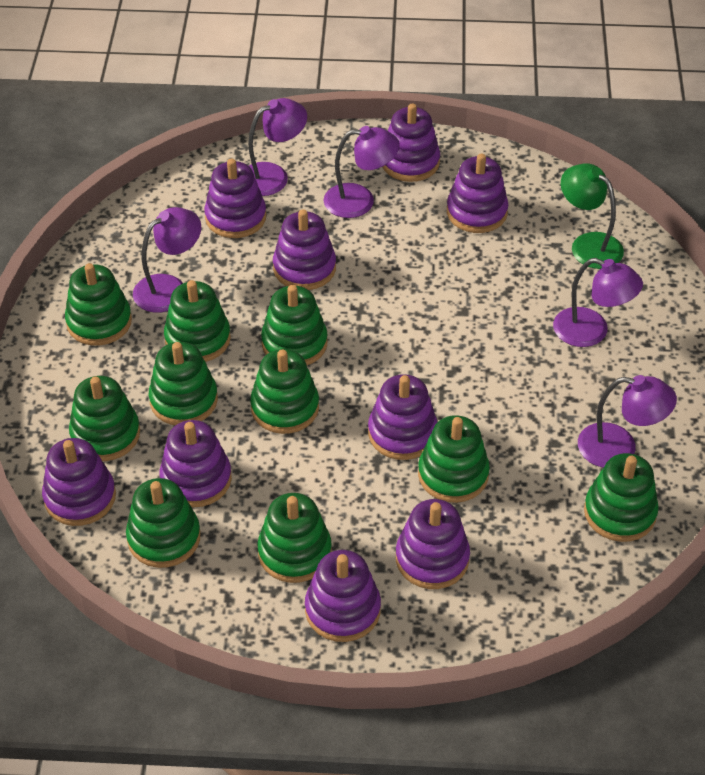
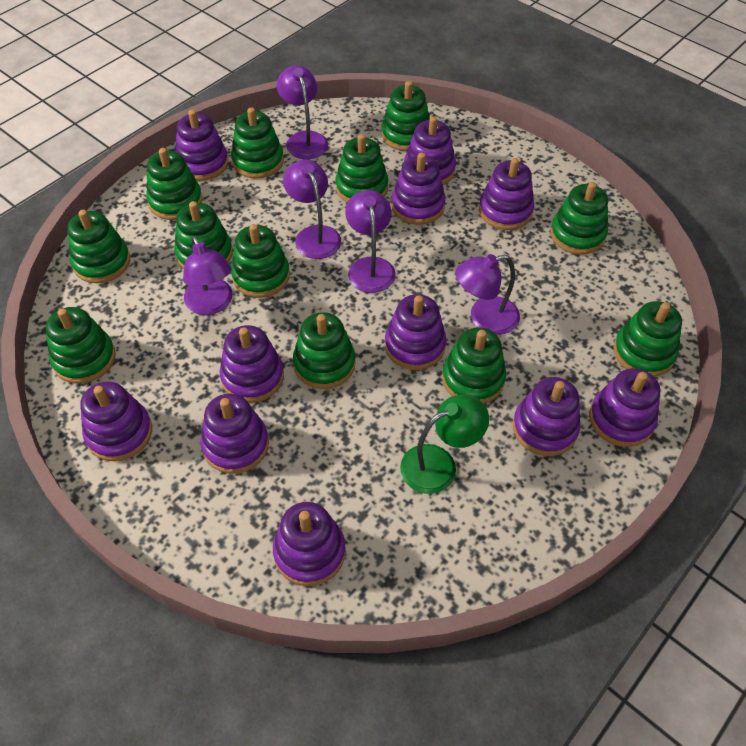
green stacking toy: [65,263,132,346] [69,376,140,461] [126,478,200,568] [149,342,218,425] [164,280,231,362] [250,349,319,434] [257,493,332,583] [261,285,328,365] [418,415,490,503] [584,453,659,542] = 10 -> [46,307,116,384] [67,210,130,283] [146,148,202,220] [174,201,233,269] [231,108,284,179] [231,224,290,298] [293,312,356,389] [335,134,388,203] [381,81,430,151] [442,328,506,404] [550,182,608,255] [613,301,682,377] = 12
purple stacking toy: [42,438,116,526] [160,420,232,507] [204,159,266,238] [273,209,336,290] [305,550,381,642] [368,374,437,460] [383,104,440,182] [396,499,470,589] [447,154,508,233] = 9 -> [80,381,152,461] [175,110,229,181] [201,393,269,474] [219,325,284,403] [273,502,345,586] [385,294,447,370] [391,153,446,225] [404,116,456,185] [479,158,534,230] [513,377,581,456] [589,368,660,447] = 11

